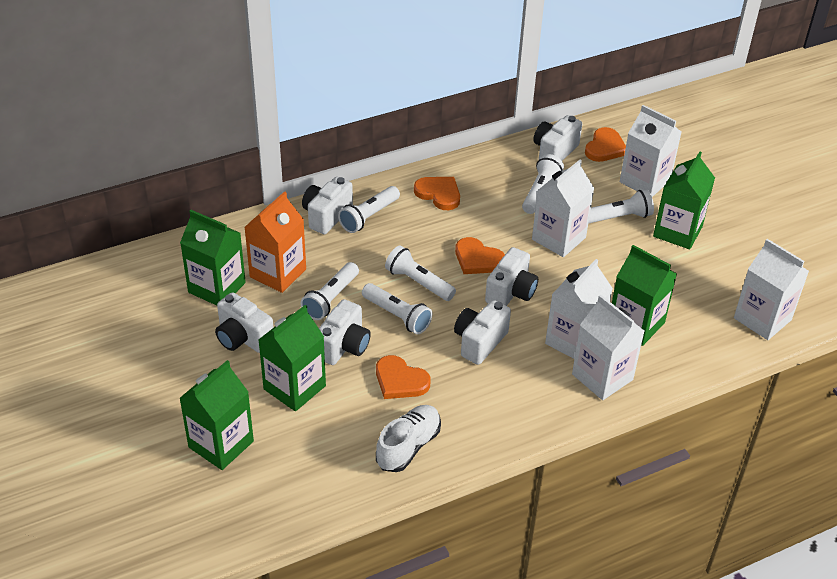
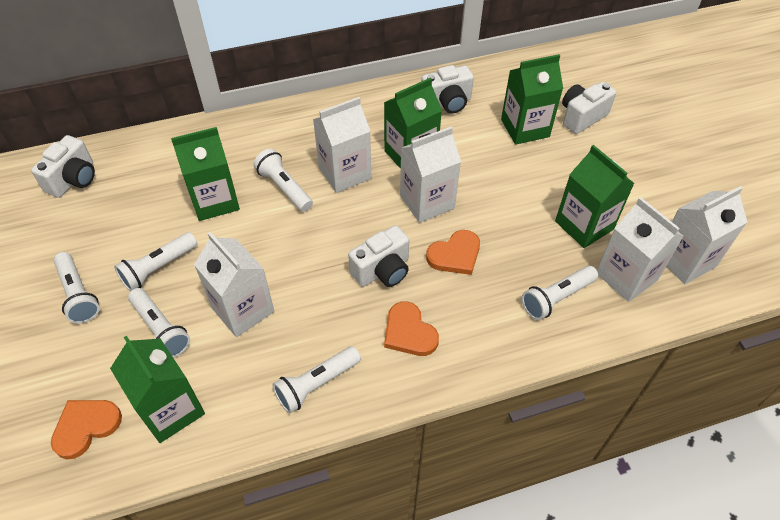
orange carton: [244,191,306,293] = 1 -> none = 0
orange heart: [376,355,431,399] [414,177,460,210] [455,237,505,274] [585,127,626,162] = 4 -> [51,400,122,459] [384,301,439,356] [426,230,480,275] = 3
white camera: [215,292,274,353] [302,177,353,234] [319,299,371,365] [454,300,511,365] [485,247,538,306] [533,115,582,161] = 6 -> [31,135,95,198] [348,225,409,287] [421,65,474,114] [562,82,616,134] = 4
white shoe: [376,405,441,472] = 1 -> none = 0

